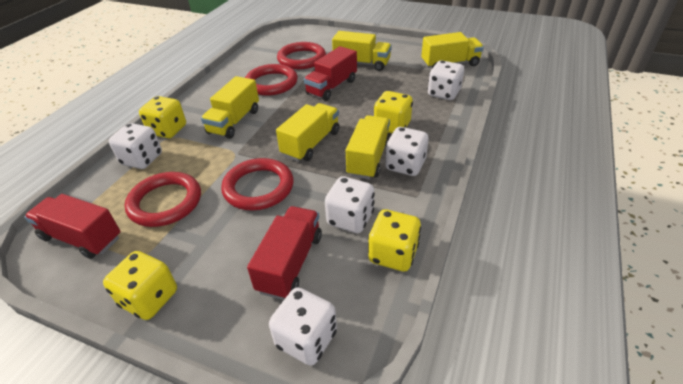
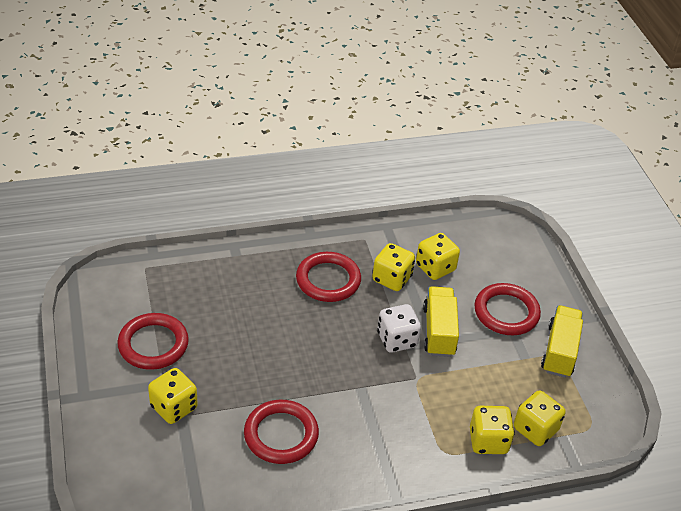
red truck: [24,194,121,259] [247,206,322,300] [304,46,357,101] = 3 -> none = 0
white dice: [109,123,162,169] [269,287,337,366] [325,176,375,233] [385,127,429,176] [428,60,464,100] = 5 -> [377,304,421,353] = 1
yellow dice: [103,251,177,320] [139,96,186,138] [368,209,421,271] [374,91,413,133] = 4 -> [148,368,198,424] [372,243,415,291] [416,233,460,280] [470,406,515,454] [514,390,566,446] = 5
yellow truck: [201,76,259,139] [276,103,340,162] [332,31,392,71] [346,115,391,179] [421,32,484,68] = 5 -> [423,286,459,357] [541,305,583,378] = 2

